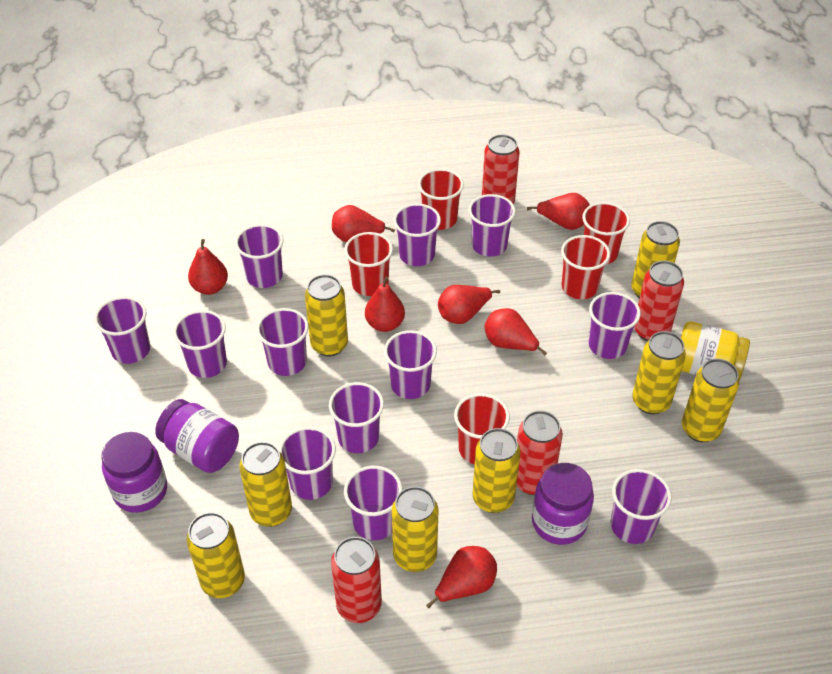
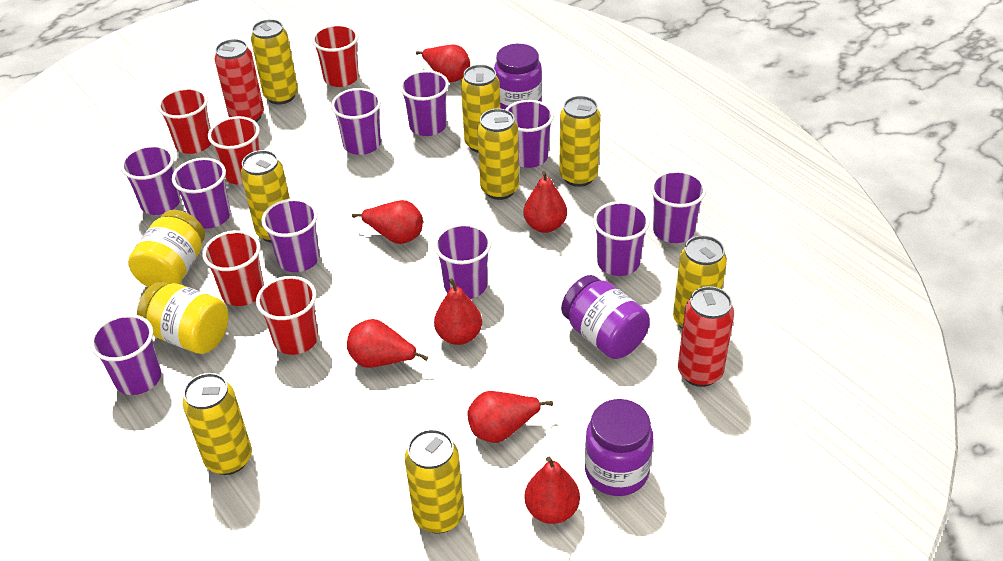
purple cup: [94,296,150,364] [173,310,227,378] [235,224,283,288] [256,308,309,376] [279,427,336,500] [329,382,384,453] [344,466,403,540] [384,330,437,399] [393,203,441,266] [468,194,516,257] [589,292,641,359] [611,469,672,544] = 12 -> [90,314,161,395] [121,145,180,215] [172,158,231,229] [261,198,320,272] [331,88,381,155] [400,70,449,136] [434,224,492,299] [505,100,554,168] [593,201,650,276] [651,170,706,243] = 10
red can: [331,537,382,623] [482,134,520,204] [516,411,563,495] [634,261,684,341] = 4 -> [214,39,264,122] [678,286,734,387] = 2
yellow jar: [681,321,750,380] = 1 -> [128,210,205,287] [137,282,229,354] = 2

